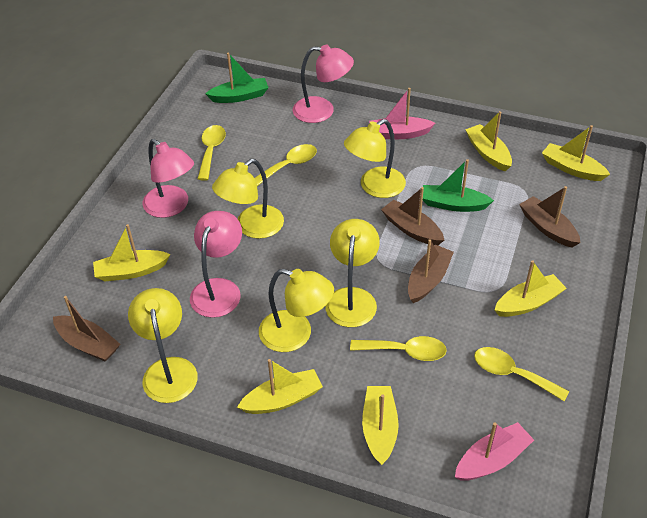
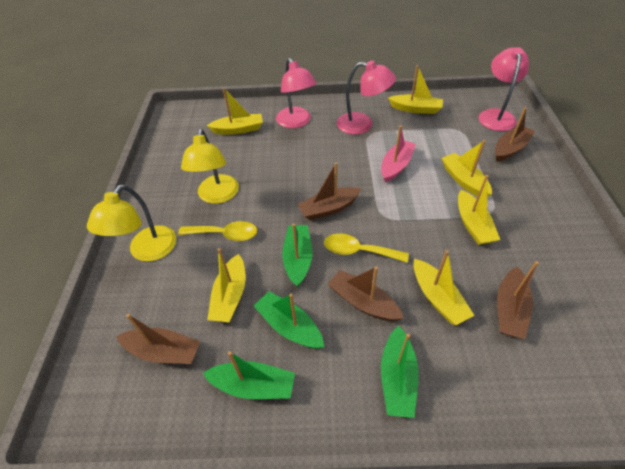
brown boat: [53,296,120,362] [381,187,444,245] [408,239,454,303] [519,186,581,248] = 4 -> [116,314,200,364] [297,162,361,220] [328,266,404,321] [495,107,535,162] [497,261,539,339] = 5
green boat: [205,53,269,103] [423,159,494,212] = 2 -> [203,351,295,399] [254,291,324,349] [282,223,313,287] [381,326,419,418] = 4
pink boat: [369,88,435,139] [455,422,534,481] = 2 -> [381,125,416,183] = 1
yellow lamp: [128,288,198,403] [212,159,284,239] [259,269,334,352] [325,219,380,327] [344,119,406,198] = 5 -> [87,184,176,262] [181,129,239,204] = 2
yellow spoon: [198,125,226,181] [255,144,317,186] [350,336,447,361] [474,347,569,401] = 4 -> [178,221,257,241] [324,233,409,263] = 2

